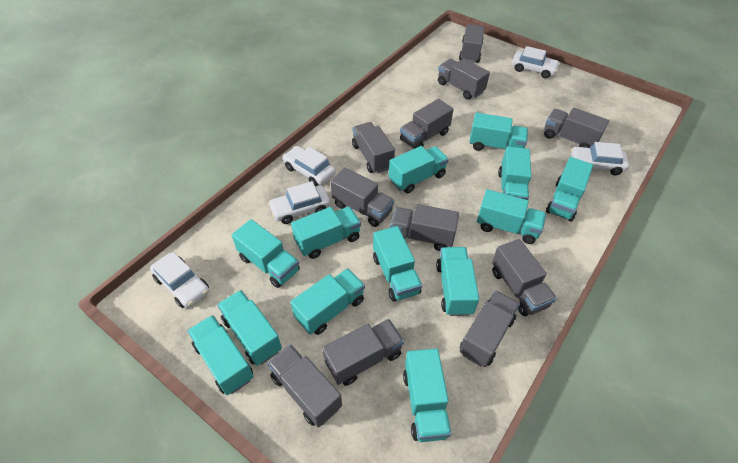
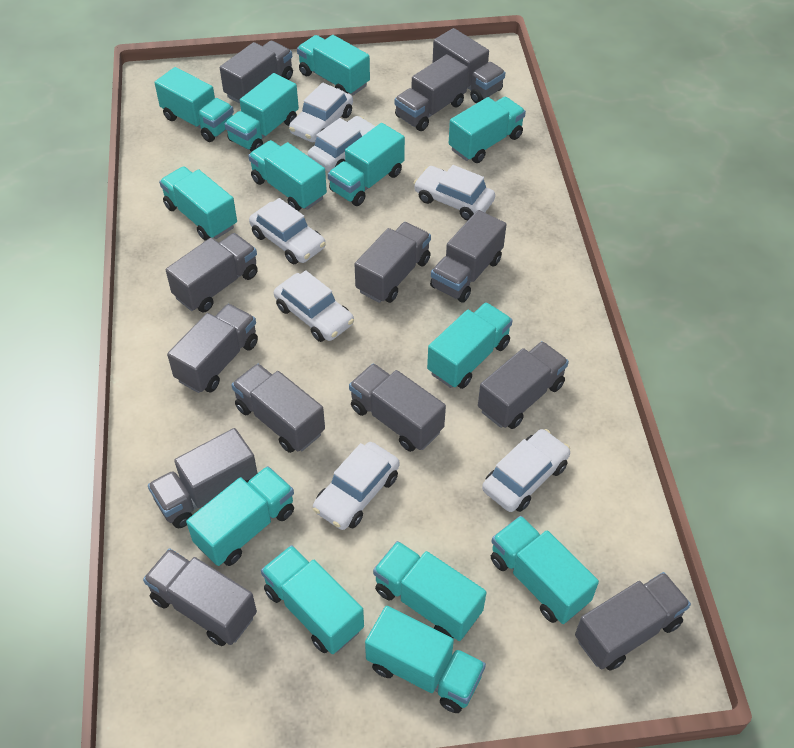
grey truck: [267,344,342,427] [322,319,404,386] [331,167,394,227] [352,122,395,174] [390,204,459,251] [400,99,454,149] [438,58,490,100] [459,24,484,63] [460,290,520,367] [492,239,557,316] [544,108,609,148] = 11 -> [143,548,257,646] [148,428,257,528] [166,233,258,313] [167,304,258,393] [220,41,293,104] [231,364,325,453] [349,363,446,452] [355,222,431,303] [394,54,468,131] [430,210,506,303] [433,28,505,103] [478,341,569,429] [575,572,691,671] = 13
white car: [150,252,209,308] [268,181,330,224] [283,146,336,186] [512,46,560,78] [571,142,629,175] = 5 -> [249,198,326,264] [274,270,354,342] [289,83,353,142] [308,116,377,172] [313,442,400,530] [414,165,495,220] [482,429,570,512] = 7

